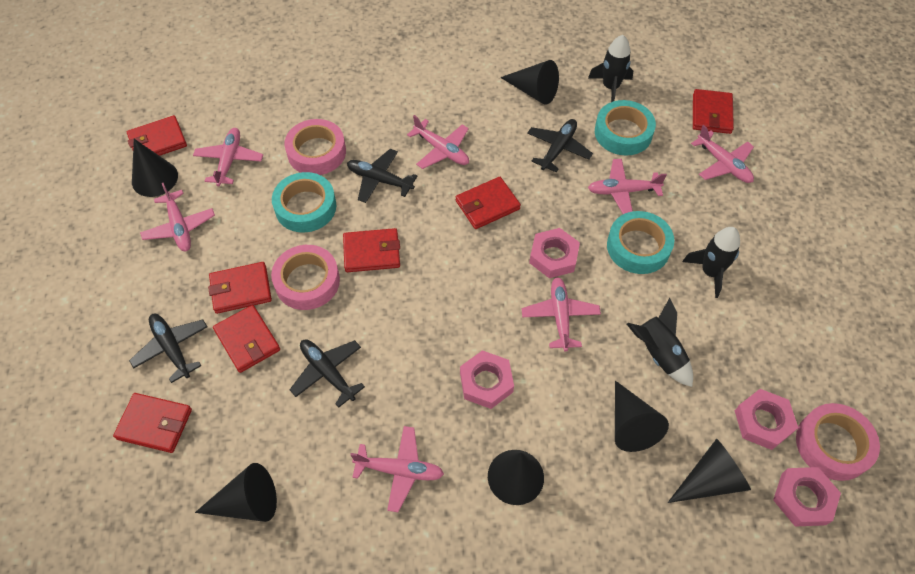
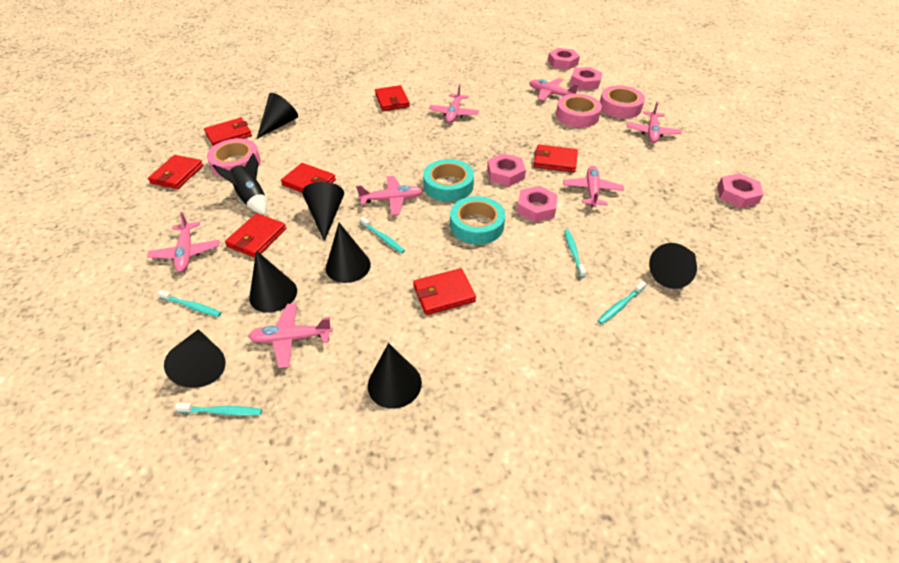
black cone: [132,139,178,197] [195,463,277,522] [488,450,544,505] [500,60,559,105] [615,381,669,452] [668,439,751,503] = 6 -> [164,329,226,388] [249,250,297,313] [257,93,298,139] [302,182,344,241] [326,223,371,283] [368,343,422,409] [649,243,697,289] = 7
black plane: [129,314,207,383] [290,339,365,408] [347,149,417,203] [527,119,593,173] = 4 -> none = 0
black rocket: [588,35,633,102] [627,298,693,387] [683,227,740,298] = 3 -> [212,153,267,215] = 1
pink nut: [460,350,514,409] [529,228,580,278] [735,389,798,450] [773,467,841,527] = 4 -> [487,153,526,186] [517,186,558,222] [548,48,580,70] [570,67,602,90] [717,173,764,208] = 5
turquoise tape: [272,172,336,233] [595,100,656,156] [607,211,674,274] = 3 -> [423,159,474,202] [450,196,505,244] = 2
turquoise toothbrush: none = 0 -> [157,290,221,317] [175,403,262,416] [360,217,405,253] [564,230,586,278] [597,281,646,324] = 5

